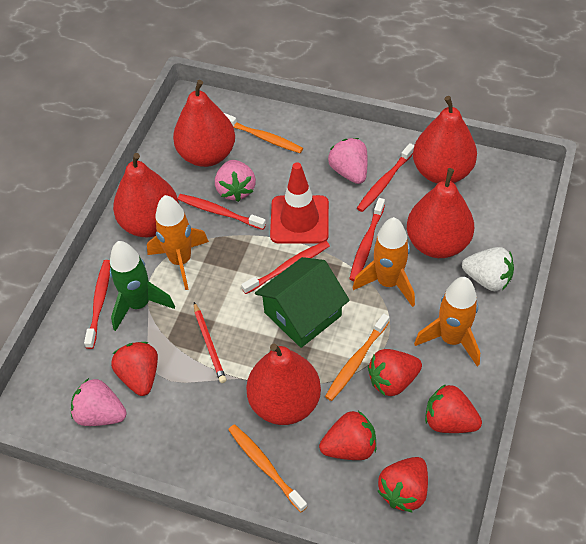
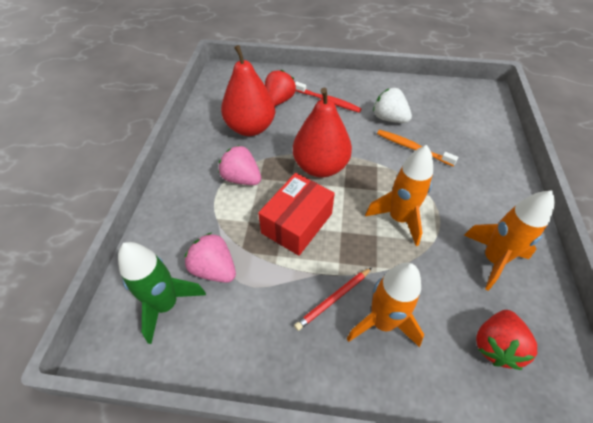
green house: [255,257,350,348] = 1 -> none = 0
orange toothbrush: [224,113,303,153] [228,424,307,512] [325,313,389,401] = 3 -> [377,130,458,166] = 1
pink strawberry: [71,378,127,426] [215,160,256,202] [328,138,368,184] = 3 -> [185,232,236,283] [219,145,261,185] = 2
red box: none = 0 -> [258,173,335,256] = 1
red pear: [113,153,179,237] [173,80,235,167] [246,343,321,425] [407,168,474,258] [413,96,477,184] = 5 -> [221,45,275,136] [293,88,352,178] = 2
red strawberry: [111,342,158,396] [319,411,376,460] [368,349,422,396] [378,457,428,513] [425,384,482,433] = 5 -> [265,70,296,106] [476,310,537,370] = 2
red toothbrush: [84,260,110,349] [178,194,266,230] [241,241,330,294] [349,198,385,281] [357,143,414,212] = 5 -> [295,81,361,112] = 1
red traffic cone: [270,163,329,243] = 1 -> none = 0

